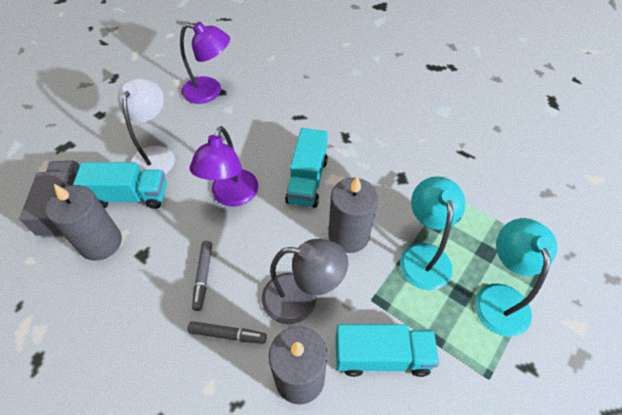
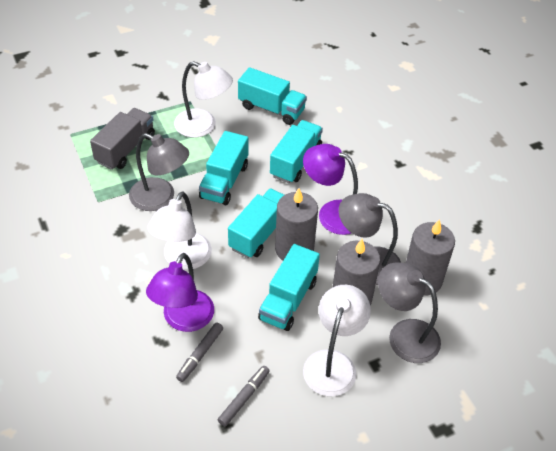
grey lamp: [262,239,348,324] = 1 -> [129,133,189,211] [339,193,401,285] [378,262,441,363] = 3
turquoise lamp: [400,176,466,290] [475,218,557,337] = 2 -> none = 0
turquoise truck: [73,162,167,209] [285,128,328,208] [336,324,439,377] = 3 -> [199,131,248,205] [228,188,284,258] [238,67,307,125] [258,244,320,331] [270,120,323,183] = 5
white lamp: [118,78,175,175] = 1 -> [147,192,212,270] [174,61,233,138] [303,285,371,396] = 3

